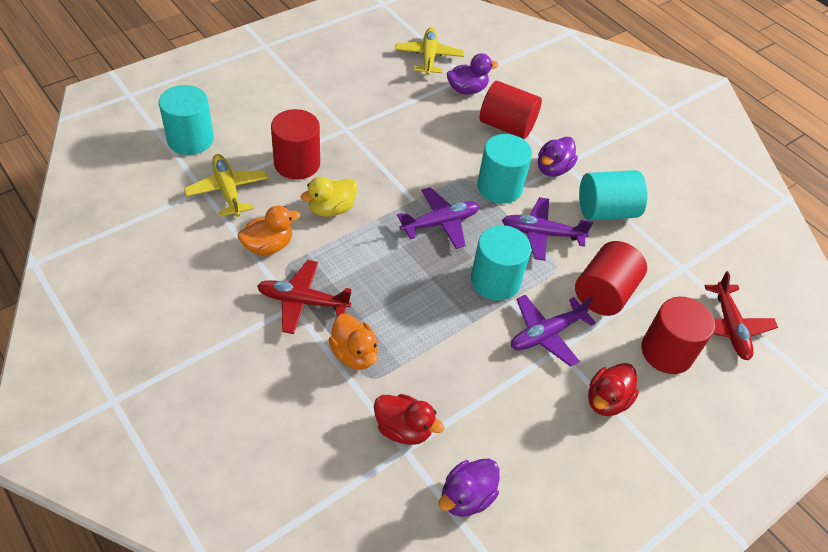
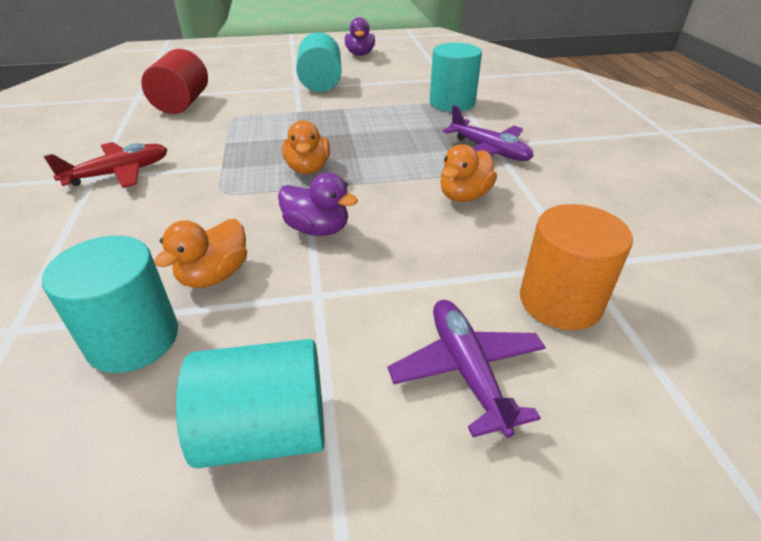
orange cylinder: none = 0 -> [520,204,633,330] = 1
orange duck: [238,205,300,256] [328,314,377,370] = 2 -> [154,219,247,288] [282,120,330,174] [440,144,497,202] = 3
purple duck: [438,458,500,517] [447,53,499,95] [538,137,578,177] = 3 -> [278,173,358,236] [345,17,375,56] = 2
purple plane: [397,187,479,249] [502,197,593,261] [511,294,596,367] = 3 -> [388,300,546,438] [443,105,533,161] = 2
red cylinder: [271,109,320,180] [480,81,542,139] [575,241,647,316] [641,297,715,374] = 4 -> [141,49,208,114] = 1
red duck: [374,394,444,445] [588,363,639,416] = 2 -> none = 0
red plane: [257,260,351,334] [705,271,778,360] = 2 -> [44,142,168,188] = 1
yellow duck: [300,177,357,217] = 1 -> none = 0
yellow plane: [184,154,268,217] [395,27,464,75] = 2 -> none = 0

